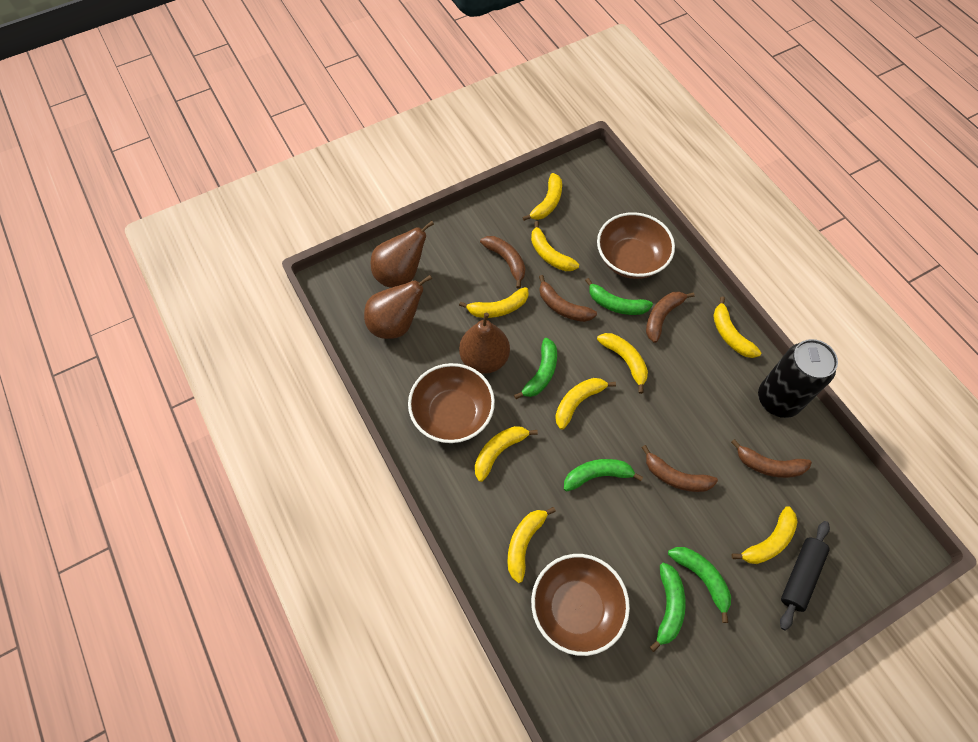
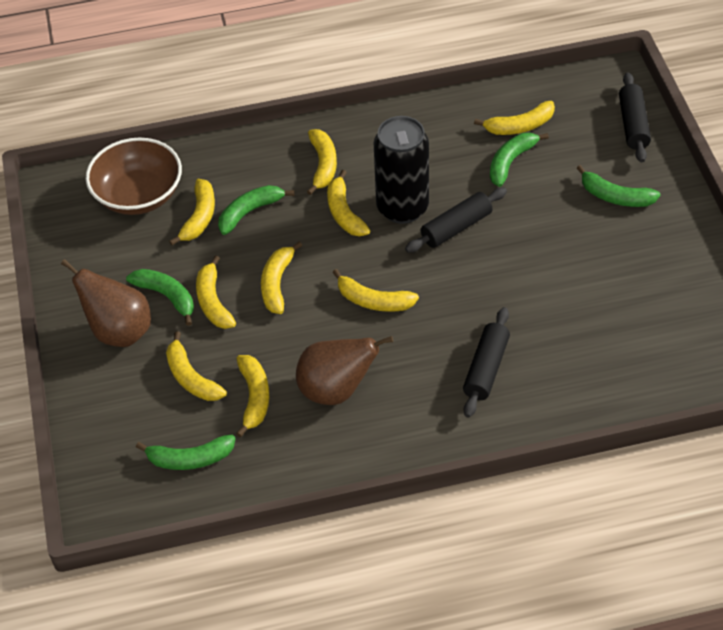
black rolling pin: [780,521,830,631] = 1 -> [405,188,507,253] [463,307,510,418] [619,72,651,162] = 3
brown banana: [480,236,525,289] [539,275,597,322] [641,445,718,492] [646,292,695,343] [731,439,812,478] = 5 -> none = 0
brown bowl: [408,363,495,443] [531,554,630,656] [597,212,675,279] = 3 -> [86,138,182,215] = 1
brown pear: [364,275,432,339] [371,221,434,287] [459,313,510,374] = 3 -> [61,259,151,347] [296,336,393,405] = 2

